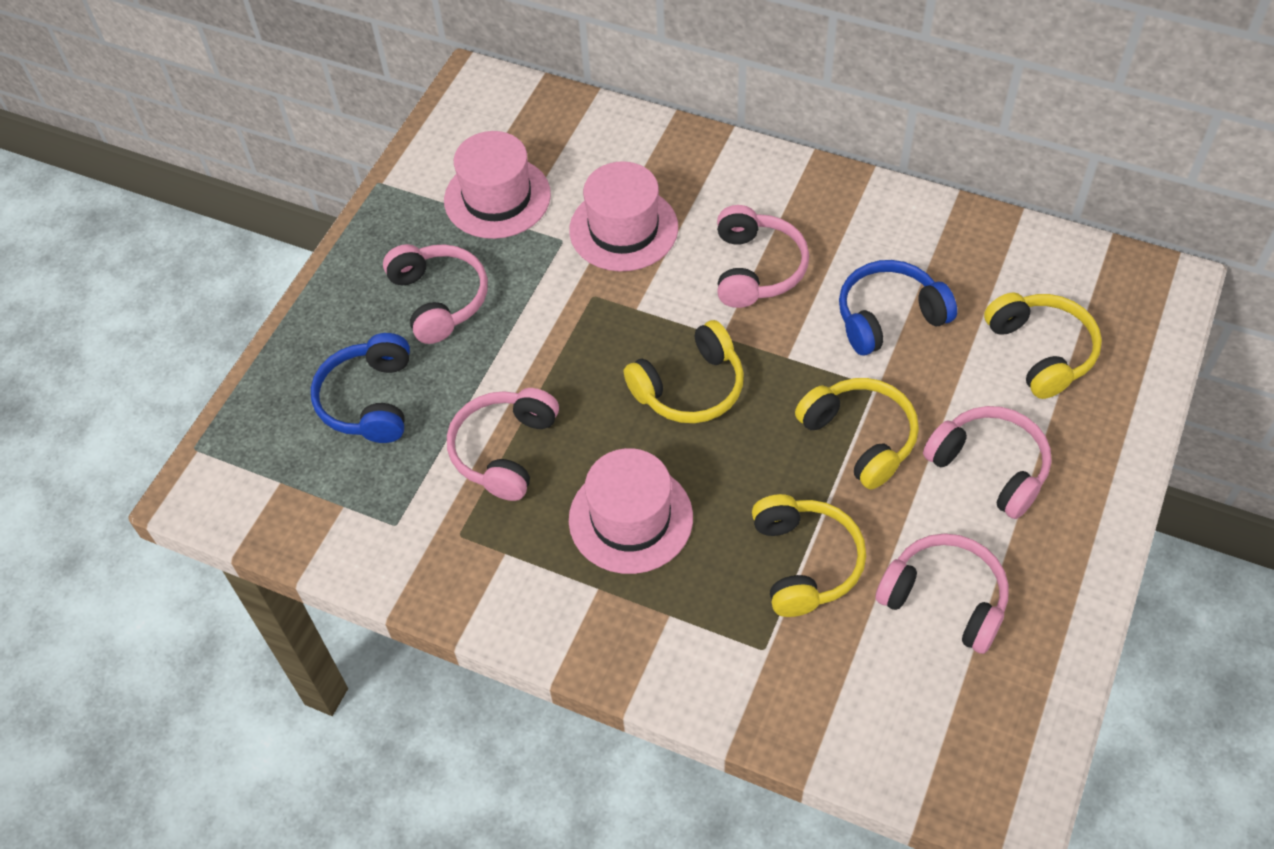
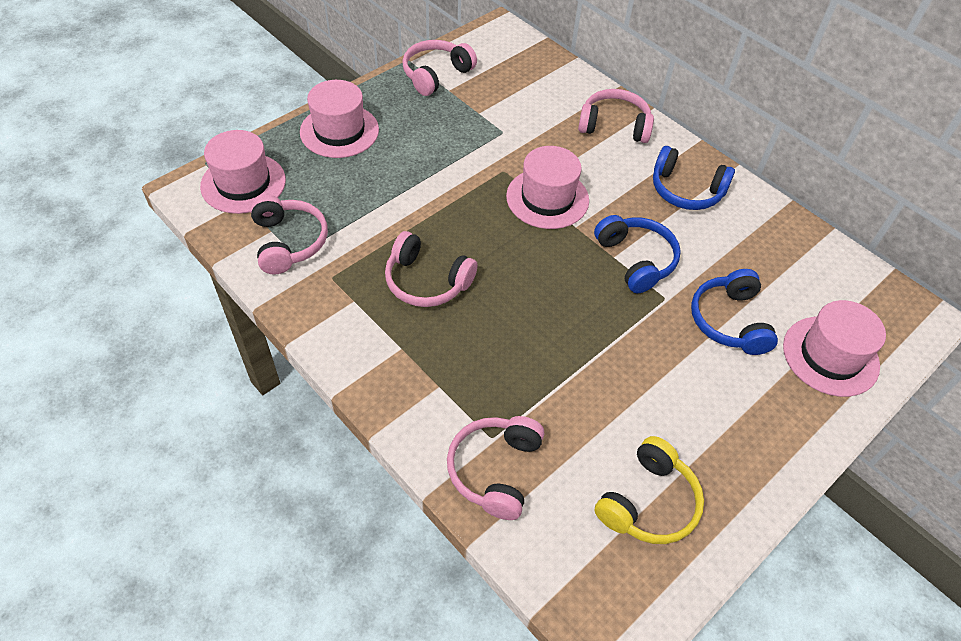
blue headphones: [311,333,410,443] [839,260,957,355] = 2 -> [594,215,681,293] [653,146,735,210] [691,269,778,355] = 3
pink hat: [444,131,551,239] [569,161,678,271] [569,448,693,574] = 3 -> [200,130,286,214] [300,80,379,158] [506,146,589,229] [783,300,886,397] = 4
yellow headphones: [624,320,744,423] [752,494,866,617] [795,378,919,490] [984,292,1102,399] = 4 -> [594,436,704,544] = 1

